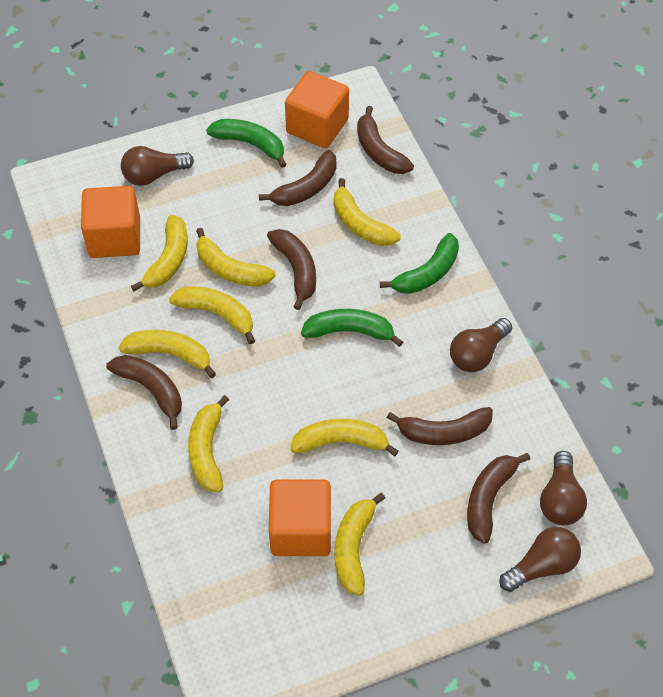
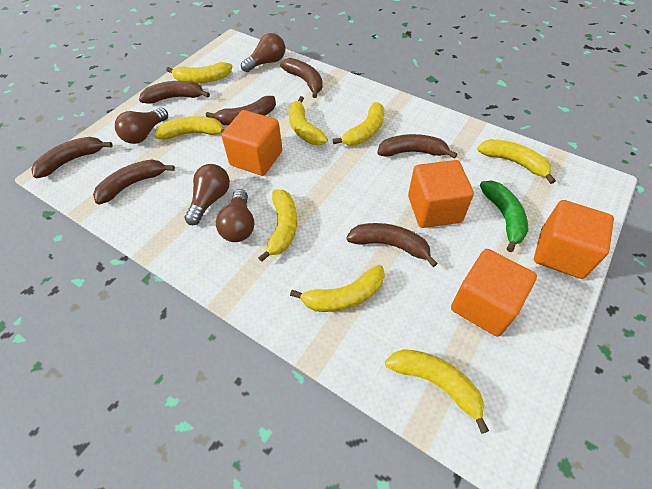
brown banana: [106,355,182,430] [259,150,337,206] [267,229,316,310] [357,106,414,174] [387,407,493,445] [467,453,530,544] = 6 -> [31,137,113,178] [93,159,175,204] [139,81,210,104] [206,96,276,125] [280,58,323,98] [346,223,438,267] [377,134,457,159] = 7
green banana: [206,119,287,168] [301,309,403,347] [380,233,459,294] = 3 -> [480,181,528,252] = 1
orange cube: [81,186,140,258] [269,480,331,556] [285,71,349,148] = 3 -> [221,110,282,176] [408,160,474,228] [451,249,537,337] [534,200,614,279] = 4

